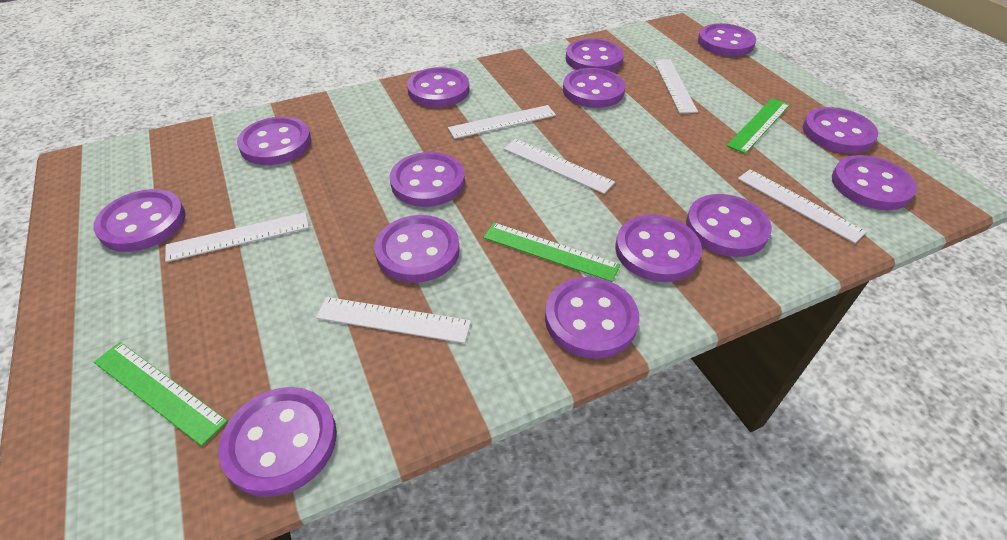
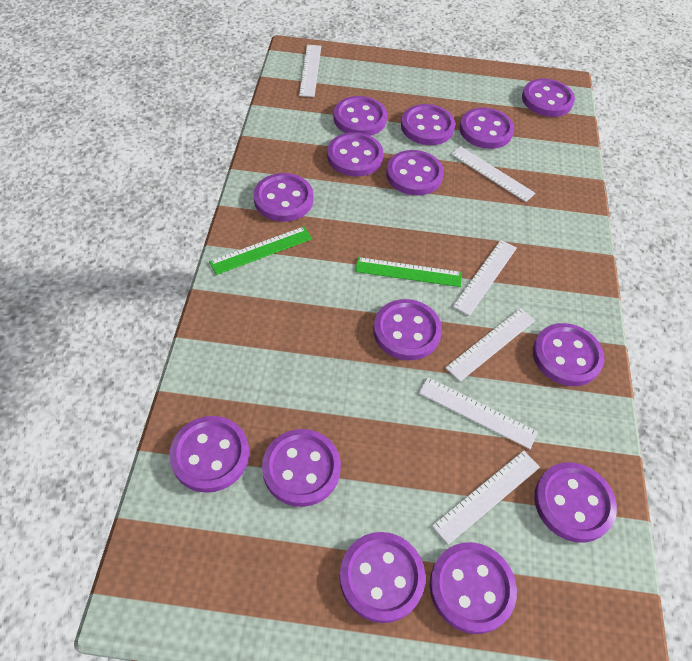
green ruler: [94,342,228,446] [483,223,620,282] [726,98,790,154] = 3 -> [209,227,312,275] [355,257,462,287] = 2

